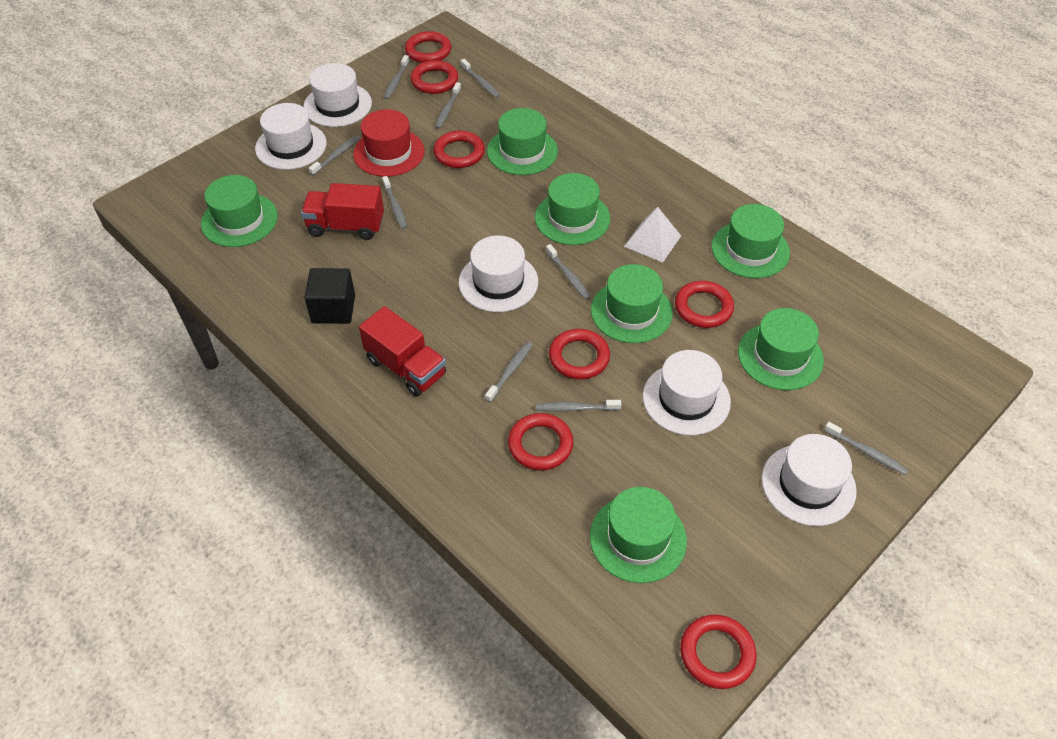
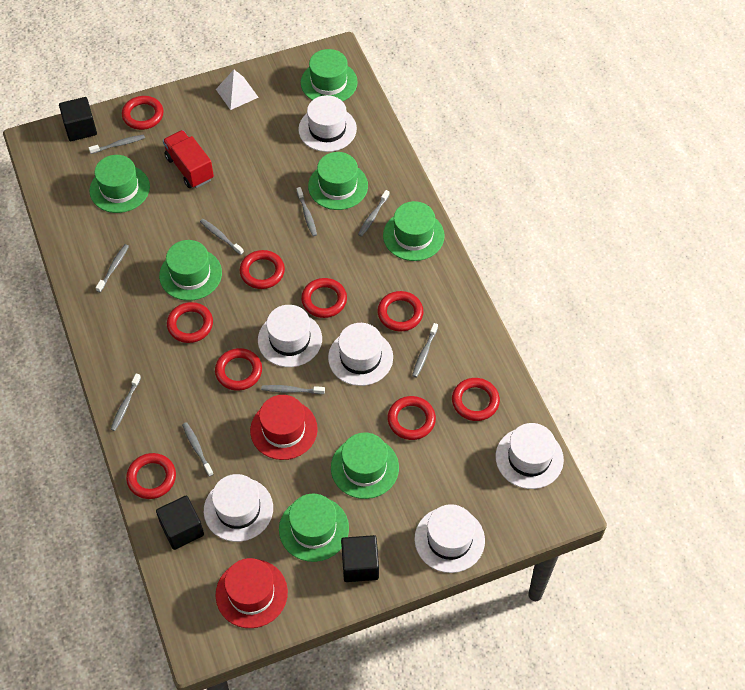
black cube: [304,268,355,324] = 1 -> [59,97,97,141] [156,496,204,550] [341,535,379,582] = 3
red hat: [353,109,425,177] = 1 -> [216,558,288,628] [250,395,318,460] = 2
red ring: [405,31,451,63] [410,60,458,94] [433,131,485,168] [508,413,573,471] [549,329,610,380] [675,281,734,328] [680,615,757,689] = 7 -> [122,96,164,130] [126,453,176,499] [167,302,213,343] [215,348,262,391] [240,250,285,289] [301,278,347,318] [377,291,423,332] [388,396,436,440] [452,378,500,421] = 9
red truck: [301,183,384,240] [359,306,446,397] = 2 -> [163,130,214,188] = 1
white hat: [255,103,327,170] [303,63,372,127] [459,236,538,312] [643,350,731,435] [762,434,857,526] = 5 -> [204,474,273,542] [258,305,322,367] [298,95,357,152] [328,323,393,386] [414,504,485,573] [496,423,564,489] = 6

